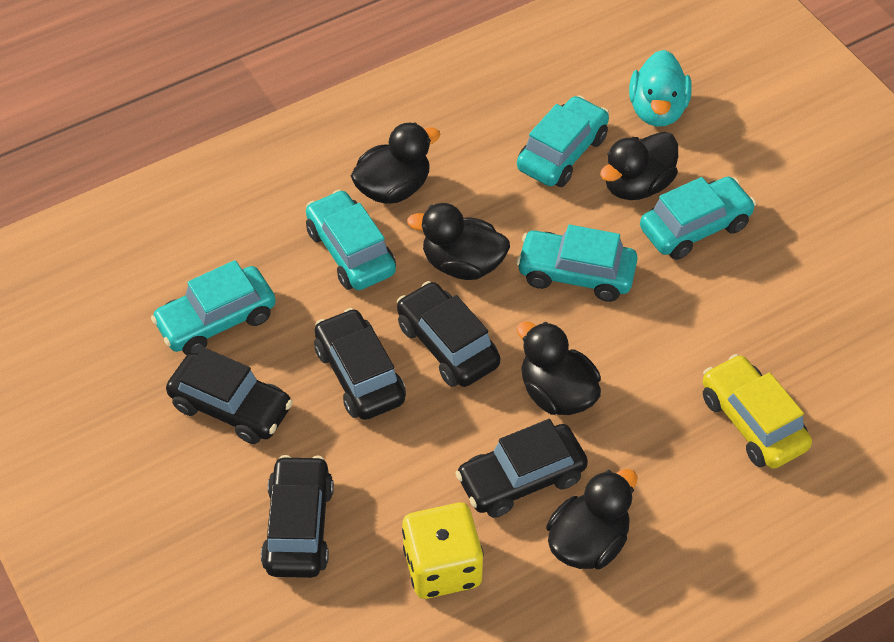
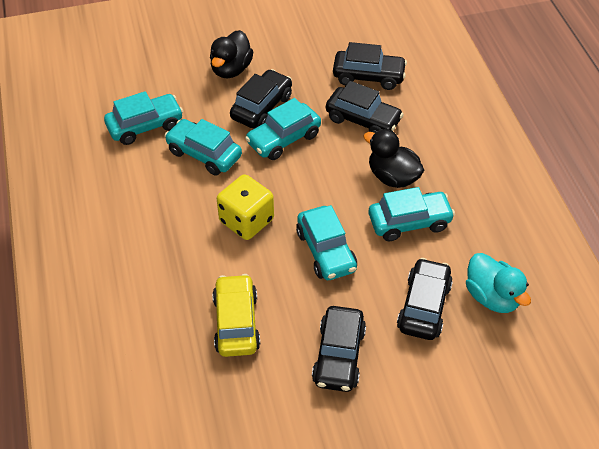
black duck: [351,123,441,204] [407,203,510,280] [517,321,601,415] [546,469,637,569] [600,132,678,200] = 5 -> [210,30,253,78] [363,129,424,188] = 2

